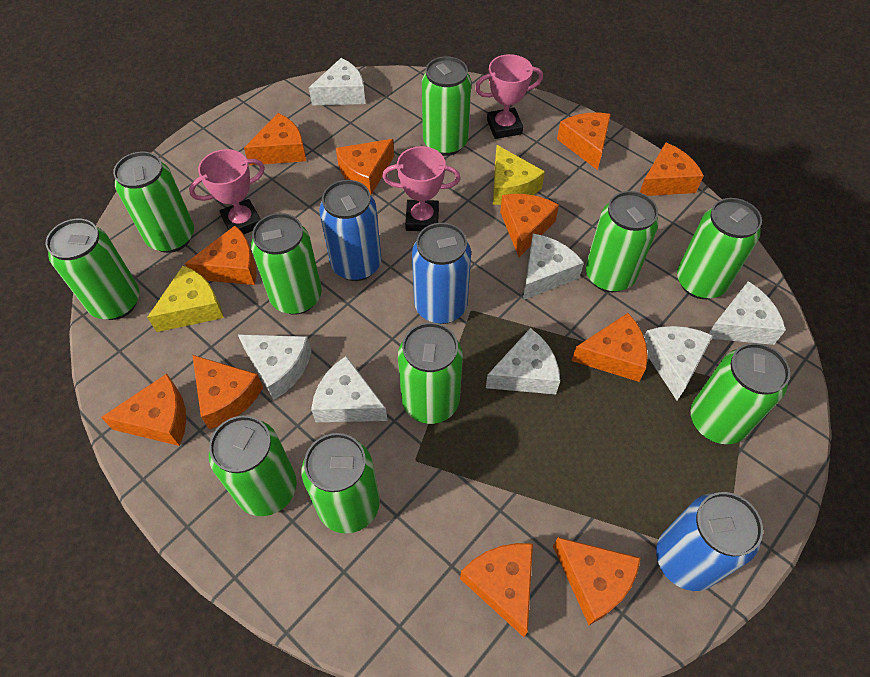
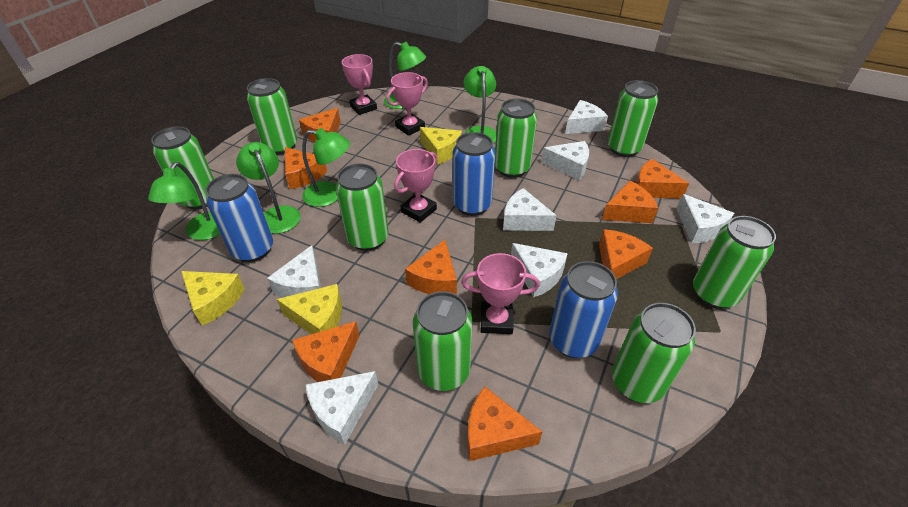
green can: [45,219,140,320] [113,152,194,253] [209,416,297,516] [251,213,322,315] [302,433,380,534] [398,322,463,424] [422,56,471,156] [586,191,659,292] [677,198,762,299] [690,343,790,444] = 10 -> [151,126,214,209] [247,78,297,155] [336,163,389,251] [413,291,472,391] [495,98,537,178] [608,80,658,157] [612,303,696,403] [693,216,776,309] = 8
green lamp: none = 0 -> [148,162,220,240] [236,142,301,234] [302,128,350,207] [384,42,426,109] [464,66,496,143] = 5
orange cheese: [101,374,186,446] [185,226,257,285] [192,355,263,430] [244,113,306,165] [336,139,394,195] [460,543,533,637] [500,194,559,257] [553,537,641,625] [557,113,611,170] [571,313,648,382] [640,143,704,196] = 11 -> [285,147,327,189] [292,321,360,382] [299,108,341,142] [405,240,457,295] [467,387,542,461] [599,229,653,279] [602,180,658,223] [636,159,689,198] = 8
pink trophy: [189,149,265,234] [382,146,461,231] [475,54,543,139] = 3 -> [342,54,377,115] [387,72,428,136] [394,149,437,223] [461,253,540,334] = 4
yellow cheese: [147,266,224,332] [493,145,545,205] = 2 -> [181,271,245,326] [277,284,342,334] [420,127,462,165] = 3

